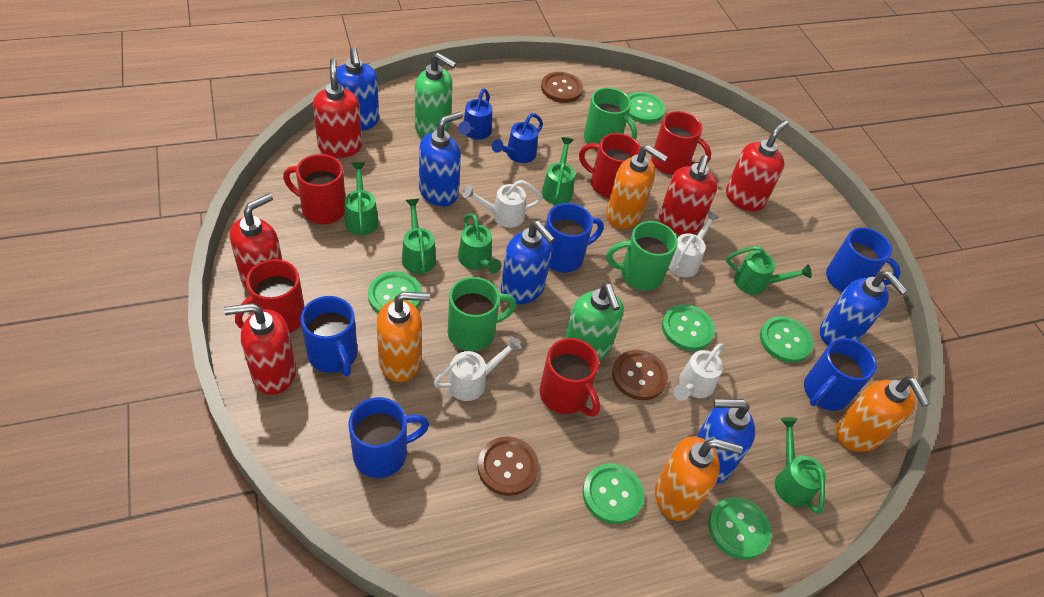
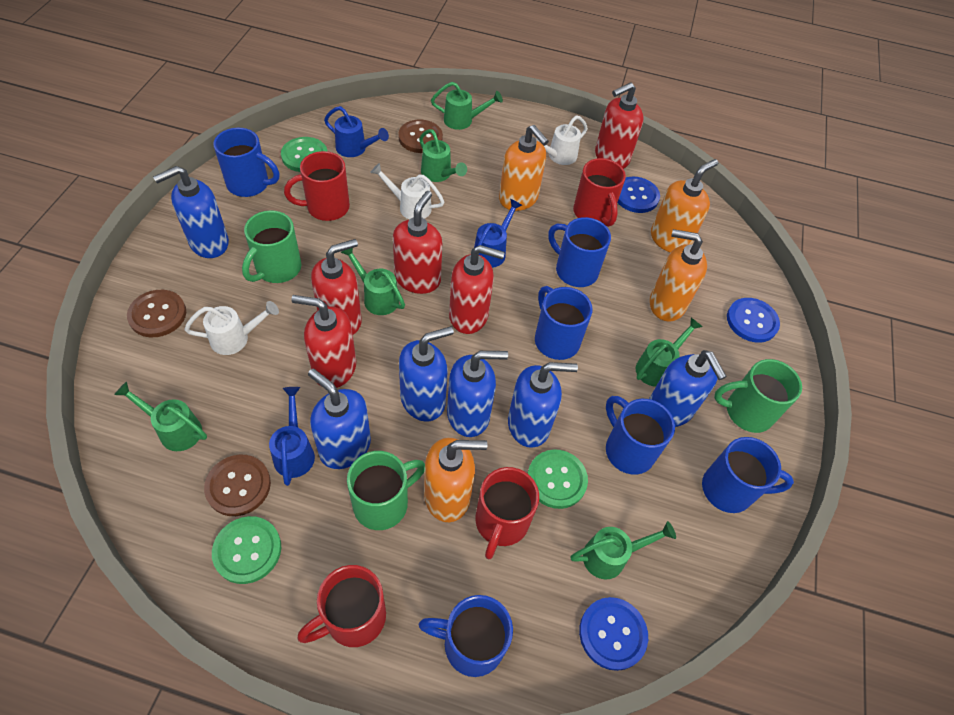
blue button: none = 0 -> [579,597,648,671] [617,177,660,213] [727,298,780,343] = 3
blue mug: [301,296,358,376] [348,397,429,478] [545,203,604,272] [804,338,877,411] [826,227,901,292] = 5 -> [213,128,279,197] [419,595,513,677] [535,286,592,360] [548,217,611,287] [606,396,675,475] [702,437,794,513] = 6
blue soap dispenser: [337,47,379,131] [419,112,463,206] [501,221,555,304] [696,399,755,484] [820,271,907,345] = 5 -> [153,166,229,258] [308,369,371,469] [399,326,454,422] [447,351,508,437] [508,362,578,448] [649,350,727,427] = 6
blue watering can: [458,88,492,140] [492,113,543,163] = 2 -> [269,387,315,486] [324,106,389,157] [474,199,522,268] = 3
green button: [368,272,422,314] [583,463,645,524] [628,92,665,123] [662,304,715,351] [708,497,772,559] [760,316,814,363] = 6 -> [212,516,281,584] [281,137,328,172] [527,450,588,509] = 3
green soap dispenser: [415,53,457,137] [564,283,624,361] = 2 -> none = 0
red mug: [235,259,304,333] [283,154,345,224] [539,338,600,417] [579,133,641,198] [651,111,711,175] = 5 -> [284,151,350,221] [297,565,386,647] [476,467,539,559] [573,158,626,227] = 4
white watering can: [434,336,522,401] [462,180,542,228] [669,211,720,277] [673,343,724,401] = 4 -> [184,301,279,355] [370,163,444,220] [535,115,588,165] = 3

